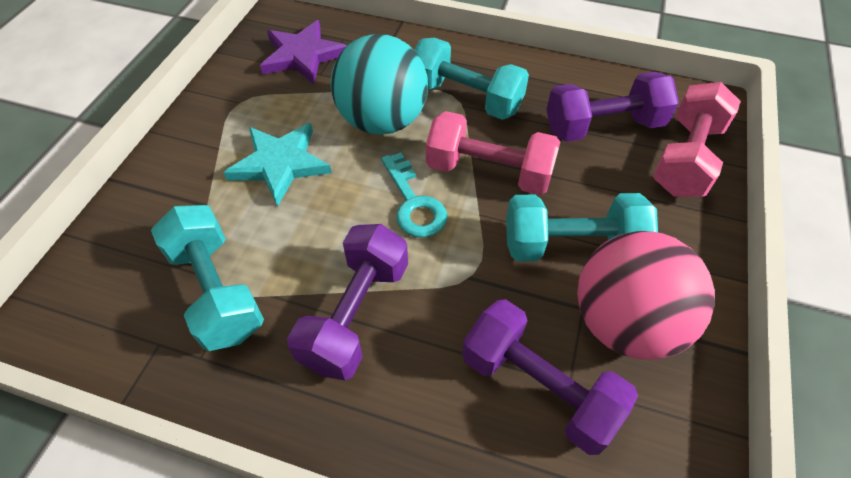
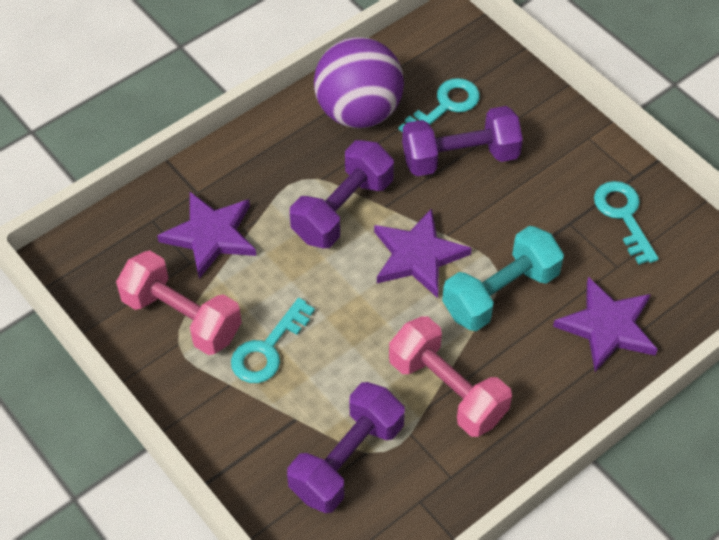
pink ball: [577,231,715,360] = 1 -> none = 0
purple ball: none = 0 -> [314,37,404,128] = 1
purple star: [260,20,347,84] = 1 -> [157,192,256,279] [374,208,472,298] [553,277,658,372] = 3
turquoise ball: [331,34,428,135] = 1 -> none = 0
turquoise dumbbell: [151,205,264,351] [415,38,529,120] [506,193,658,261] = 3 -> [442,226,564,331] = 1
turquoise key: [381,152,448,238] = 1 -> [231,298,315,383] [399,78,480,132] [594,181,659,264] = 3
turquoise star: [223,123,332,207] = 1 -> none = 0

